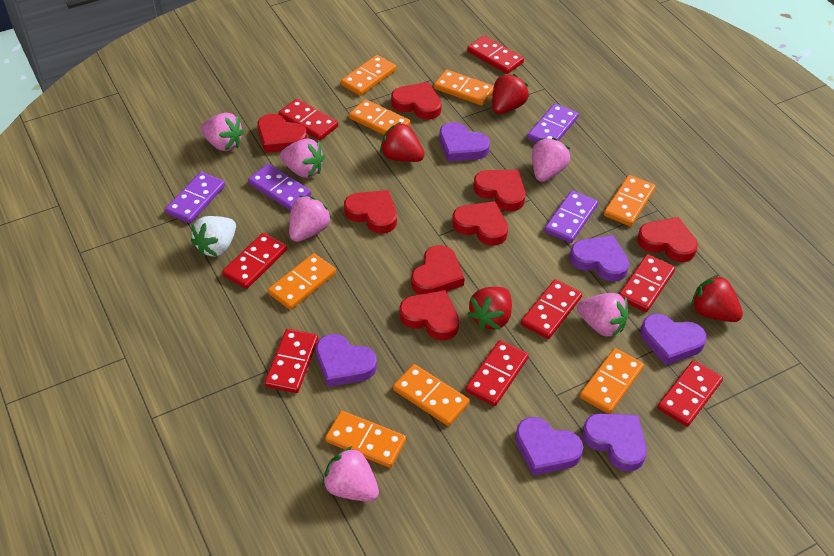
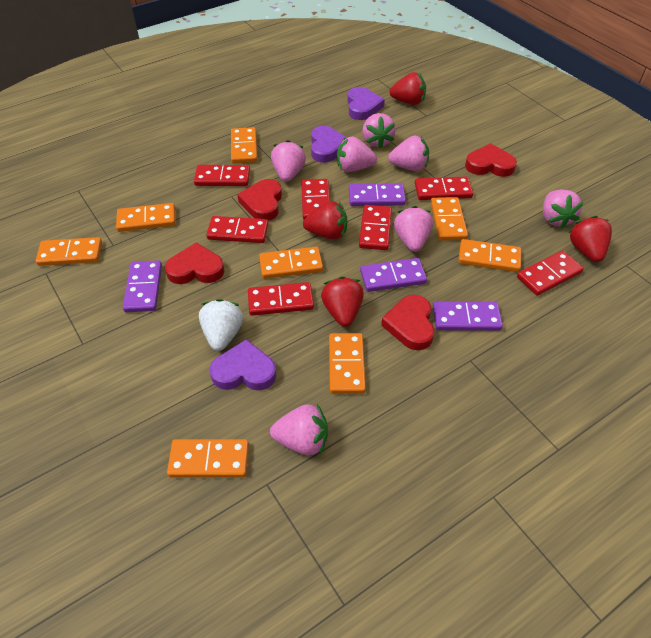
pink strawberry: [201,113,244,151] [280,138,325,178] [289,196,332,242] [322,446,379,502] [532,138,570,182] [577,293,629,337] = 6 -> [270,404,328,455] [271,140,306,182] [337,136,377,172] [362,113,396,149] [388,136,429,171] [394,206,433,252] [543,190,584,229] = 7
purple heart: [316,334,377,387] [439,122,490,162] [515,417,583,476] [570,235,629,282] [582,413,647,472] [640,314,707,365] = 6 -> [210,339,276,391] [311,126,347,163] [347,87,385,120] = 3
red domino: [222,233,287,289] [265,329,318,393] [278,99,338,140] [466,340,529,406] [467,36,524,74] [521,279,582,339] [619,254,675,312] [657,360,723,427] = 8 -> [194,165,250,186] [206,216,268,243] [248,282,314,316] [301,179,330,220] [359,205,392,250] [415,176,473,200] [517,250,584,296] = 7
red heart: [257,114,307,153] [344,190,397,234] [391,82,442,120] [399,290,459,340] [411,245,464,294] [452,201,508,246] [473,170,525,211] [637,217,698,262] = 8 -> [165,242,224,284] [237,179,282,221] [381,295,435,350] [465,143,517,177] = 4

